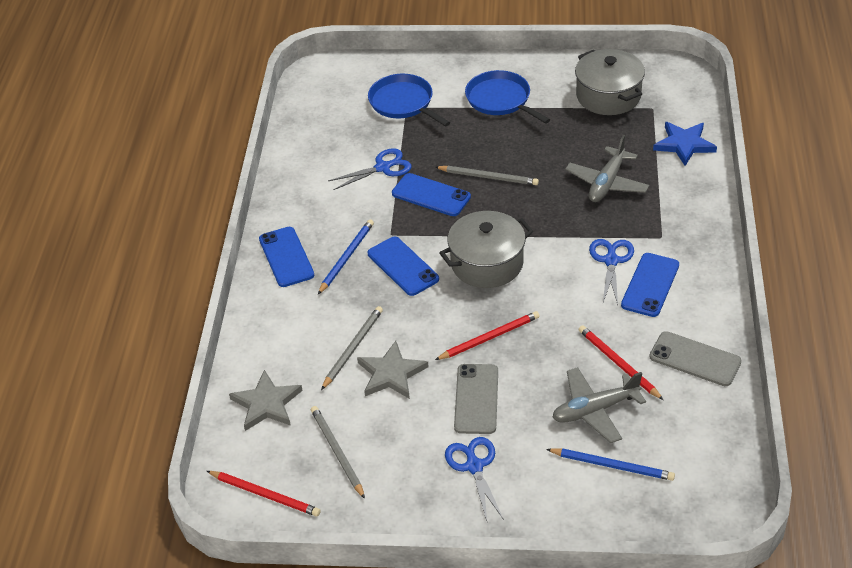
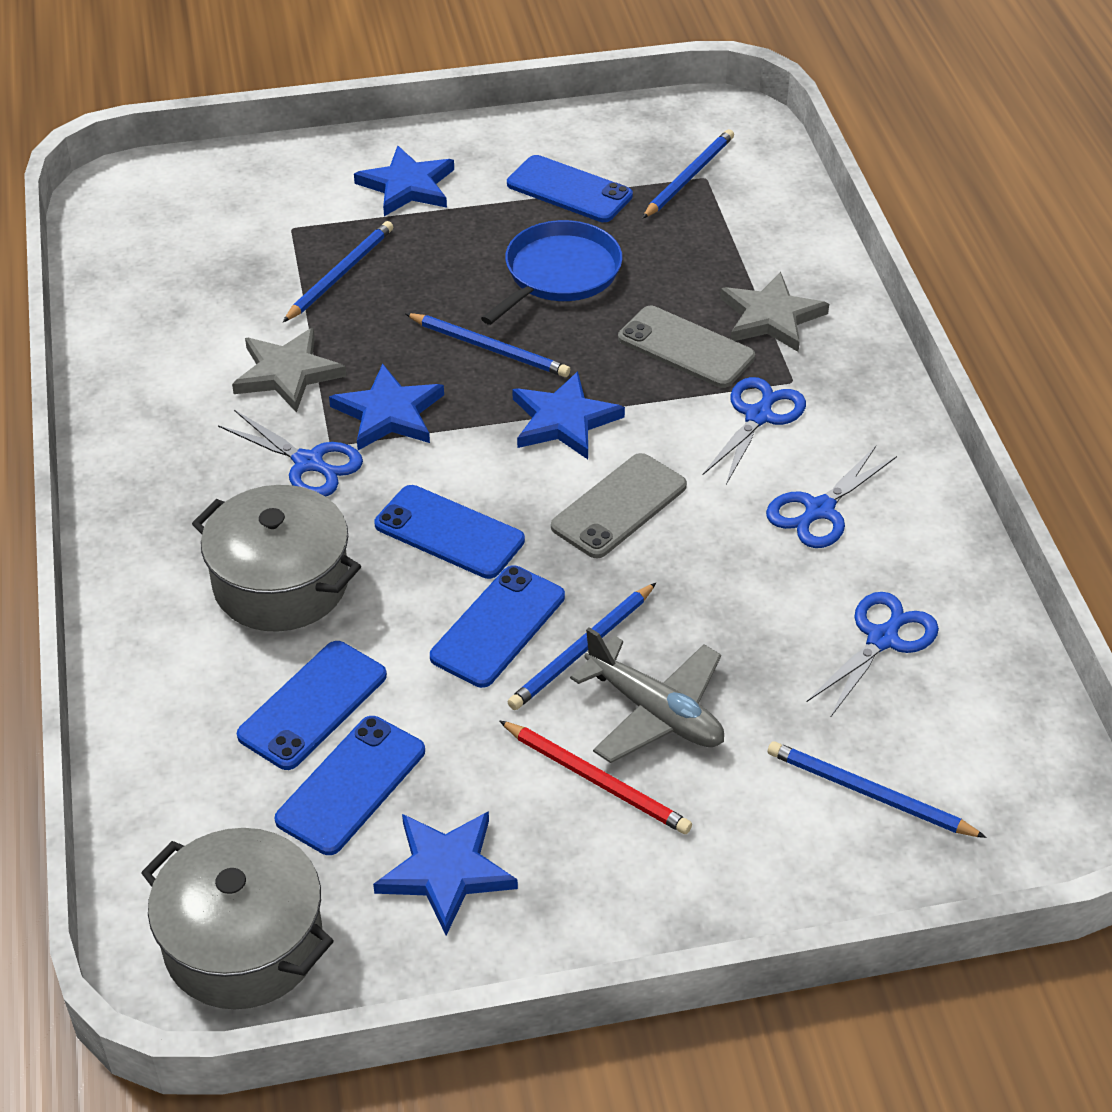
blue pan: [368,74,450,126] [465,70,550,124] = 2 -> [481,220,623,325] = 1
blue pencil: [318,219,374,294] [546,449,675,481] = 2 -> [283,221,393,322] [405,313,570,377] [508,583,656,710] [642,129,734,219] [768,741,987,838] = 5
blue phone: [259,227,314,287] [368,237,439,296] [392,173,471,216] [621,253,679,317] = 4 -> [237,641,387,770] [275,716,425,855] [375,485,525,579] [430,566,565,688] [507,155,633,222] = 5
blue scissors: [328,148,411,190] [445,437,504,521] [589,239,634,305] = 3 -> [218,410,363,497] [703,377,806,484] [766,446,897,548] [807,592,939,718] = 4
blue star: [653,122,717,166] = 1 -> [329,364,444,450] [354,146,454,216] [373,811,518,935] [512,371,625,459] = 4
grey pencil: [311,406,365,499] [321,306,383,390] [435,166,539,185] = 3 -> none = 0
grey plane: [552,367,646,443] [565,135,649,202] = 2 -> [570,627,724,763] = 1
red pencil: [207,471,321,517] [435,311,540,360] [578,325,663,400] = 3 -> [499,720,692,834] = 1

